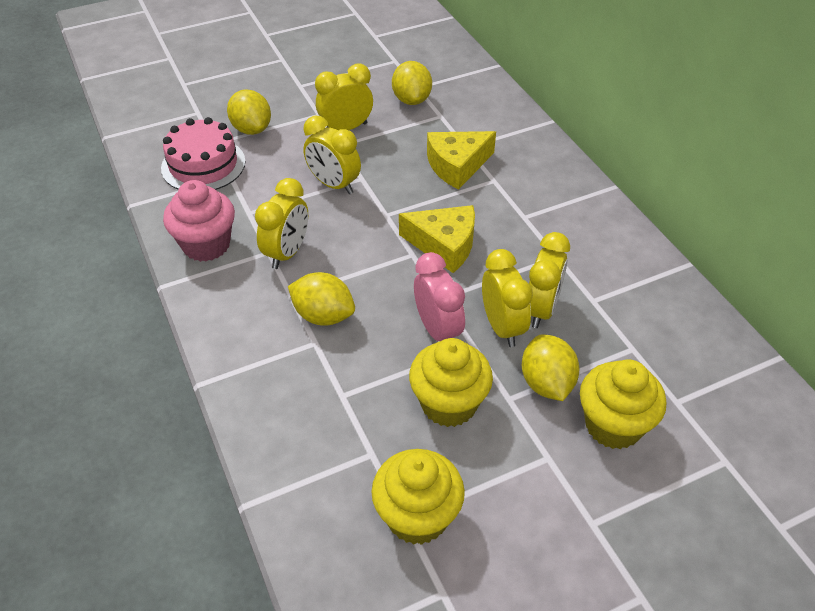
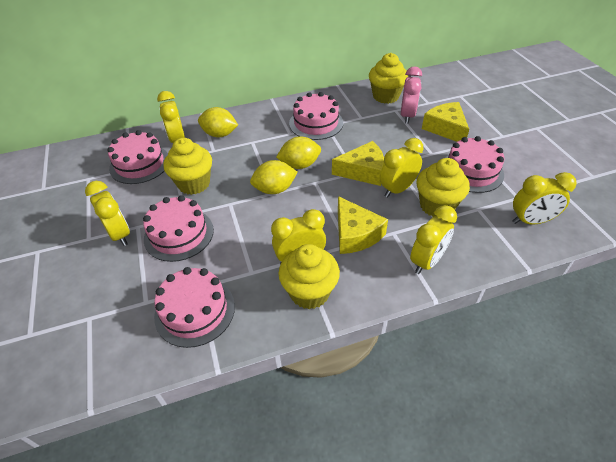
pink cake: [161,117,246,190] = 1 -> [107,130,168,184] [143,195,214,262] [154,267,235,348] [289,92,343,140] [445,136,504,193] = 5
pink cupcake: [163,180,235,262] = 1 -> none = 0
yellow cheese: [399,205,475,273] [427,131,496,189] = 2 -> [332,141,384,186] [338,196,388,254] [422,102,469,142] = 3
yellow clock: [255,178,308,269] [303,116,361,194] [315,64,373,130] [482,249,533,347] [529,232,570,328] = 5 -> [85,181,130,246] [157,91,185,143] [271,209,326,265] [380,138,423,198] [410,205,457,274] [512,172,577,225] = 6
yellow cupcake: [371,449,465,545] [409,338,493,427] [580,359,666,449] = 3 -> [163,138,212,195] [278,244,340,309] [369,53,408,104] [417,158,470,217] = 4
yellow lemon: [227,89,271,135] [288,272,355,326] [392,61,432,105] [522,334,579,401] = 4 -> [198,107,238,137] [250,160,298,194] [276,136,321,169] = 3

